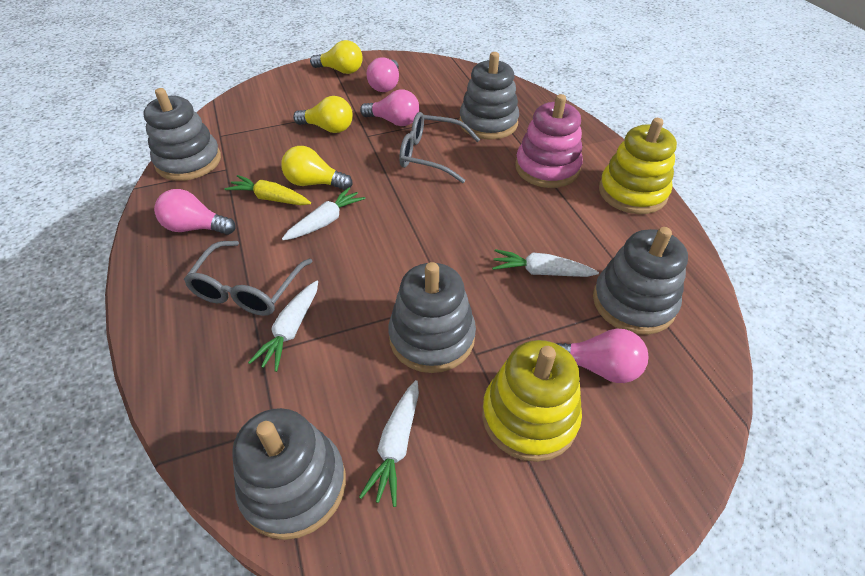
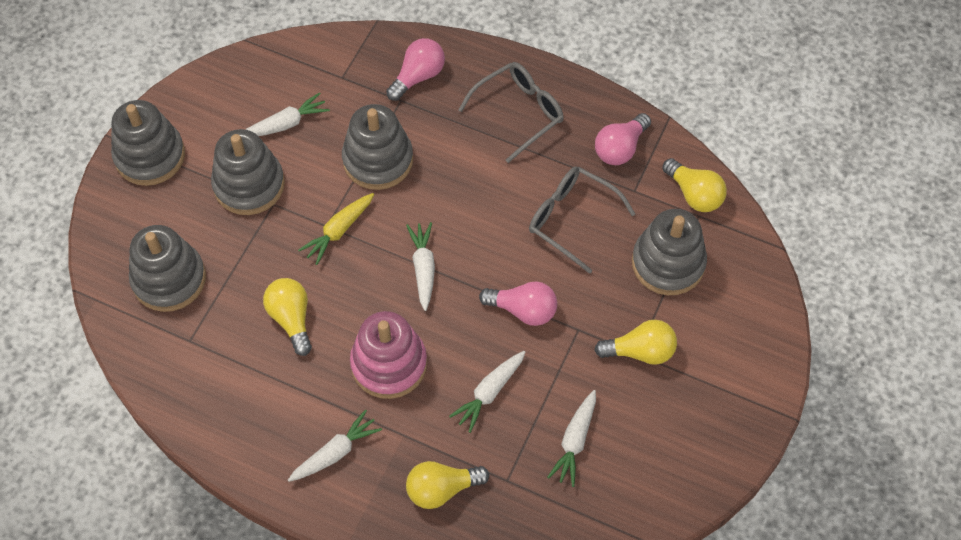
pink light bulb: [154,189,236,235] [360,89,419,126] [367,57,399,92] [557,329,649,383] = 4 -> [386,38,445,101] [479,281,557,326] [595,113,651,165] = 3
white carrot: [248,280,318,372] [282,187,365,240] [359,380,419,507] [492,249,599,277] = 4 -> [246,92,330,136] [288,409,382,482] [406,222,435,311] [449,351,526,433] [547,390,596,487] = 5
yellow light bulb: [281,146,352,190] [293,96,353,133] [310,40,363,74] = 3 -> [263,278,312,356] [406,461,489,509] [594,320,677,365] [662,158,727,212] = 4
yellow stacking toy: [482,340,582,462] [599,118,677,214] = 2 -> none = 0

